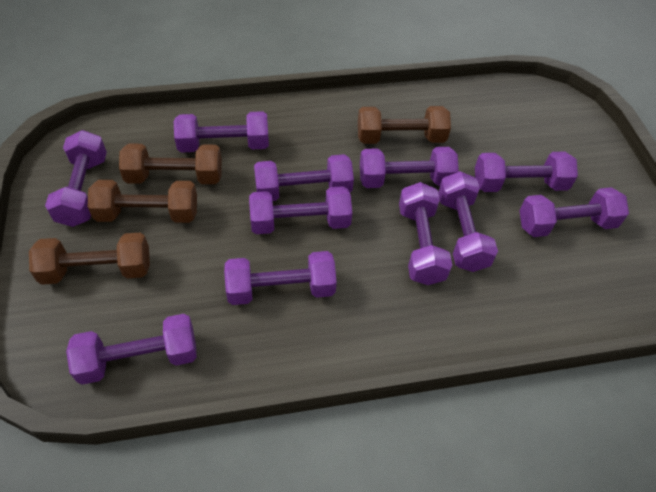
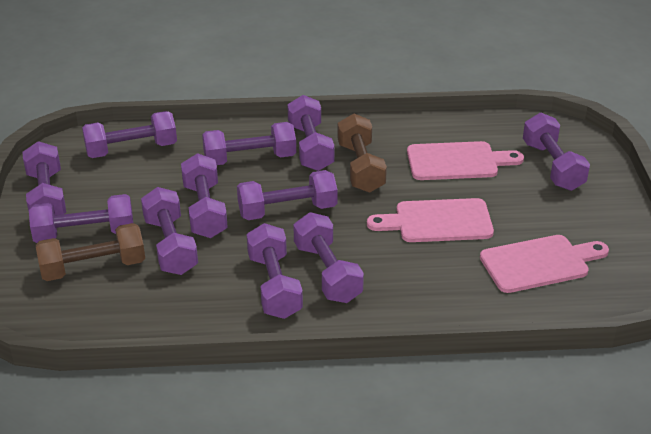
brown dumbbell: [29,233,150,285] [88,180,197,223] [119,144,222,184] [358,106,451,144] = 4 -> [36,223,145,281] [338,114,387,193] = 2
pink cutting board: none = 0 -> [367,198,494,242] [407,141,524,180] [480,235,609,293] = 3

